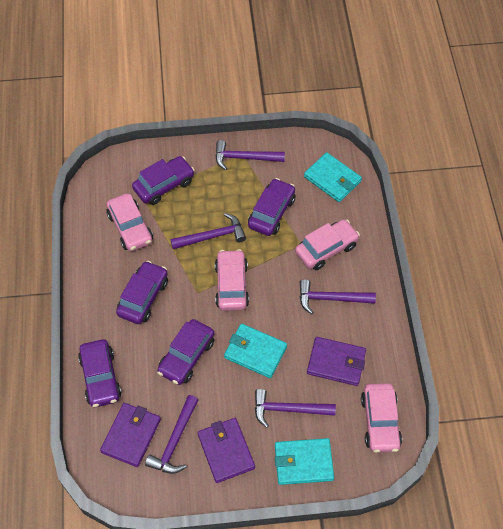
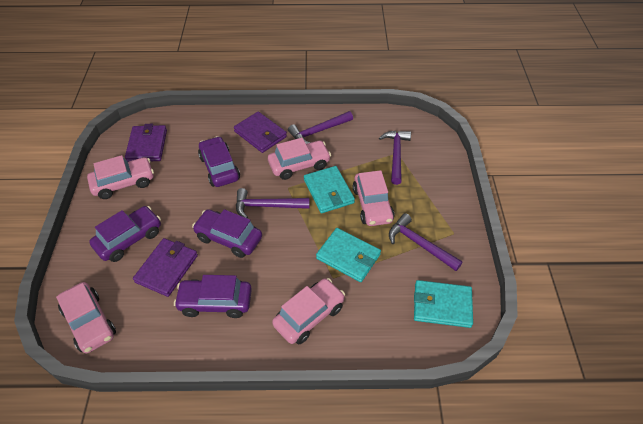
pink car: [106,193,153,251] [215,249,249,311] [295,219,360,270] [361,383,402,453] = 4 -> [56,282,116,353] [87,155,154,199] [268,138,331,180] [272,278,345,344] [353,170,395,226] = 5
purple car: [78,339,122,407] [116,261,168,324] [132,156,195,205] [157,319,214,385] [248,178,295,236] = 5 -> [89,206,161,262] [174,275,252,318] [192,209,262,258] [198,136,240,187] = 4
purple hammer: [145,395,198,474] [170,213,246,249] [215,140,285,170] [255,389,336,428] [300,279,376,314] = 5 -> [236,188,310,218] [288,111,353,144] [379,131,411,185] [389,213,463,271] = 4

